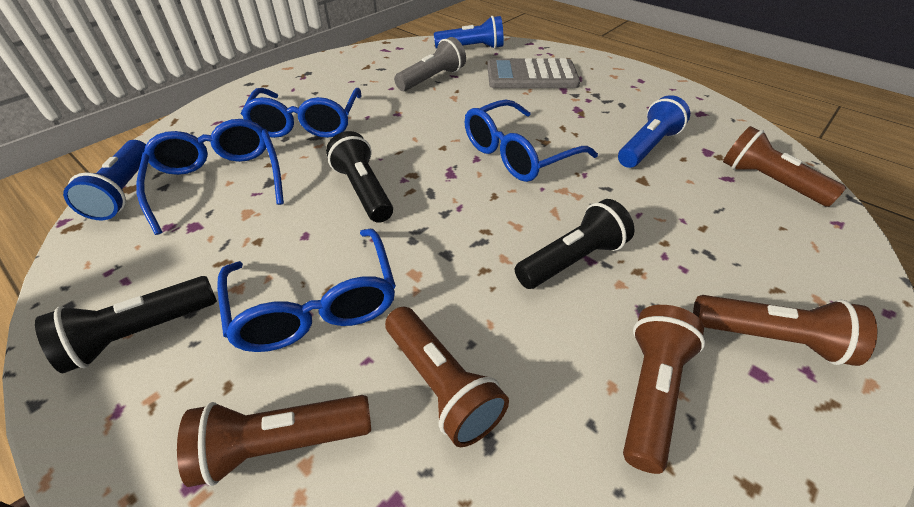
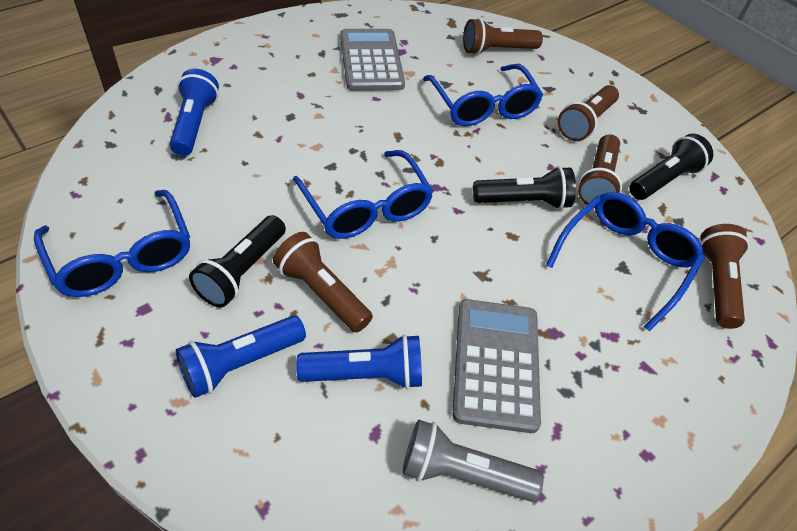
grey calculator: [487,58,580,88] = 1 -> [340,29,405,91] [453,299,541,433] = 2

